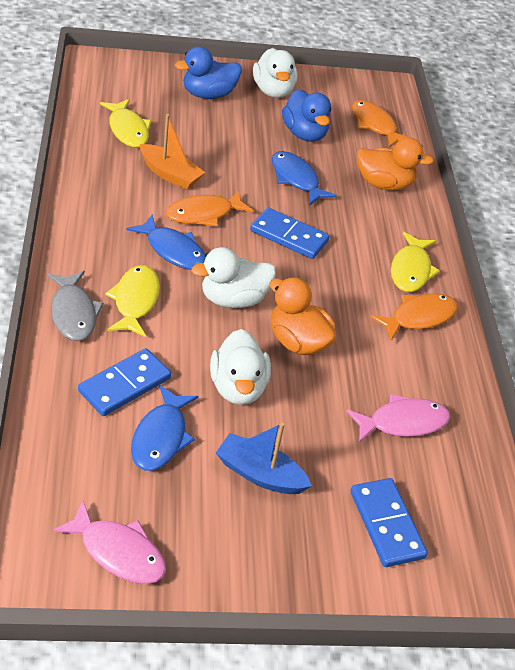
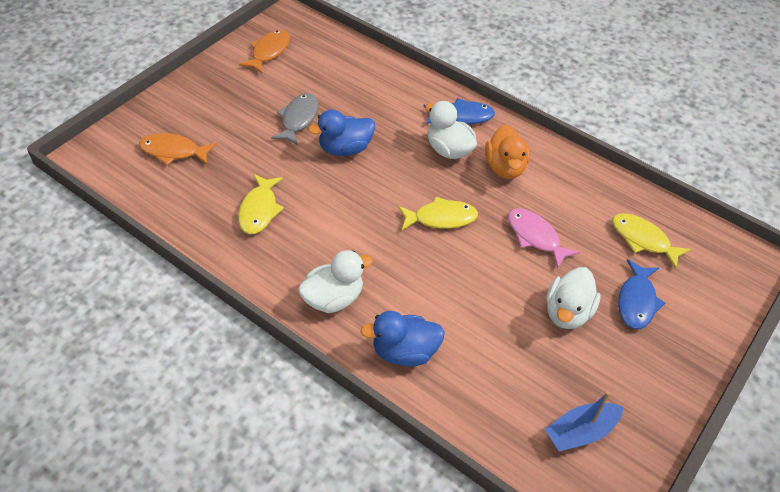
blue domino: [78,348,171,416] [250,208,330,259] [350,478,428,567] = 3 -> none = 0
blue fish: [126,215,206,270] [131,385,198,471] [272,151,336,206] = 3 -> [423,98,495,125] [618,259,665,329] = 2
orange boat: [140,114,205,190] = 1 -> none = 0
orange duck: [269,278,336,355] [357,137,434,190] = 2 -> [485,125,530,179] = 1
orange fish: [165,190,253,227] [352,100,408,148] [370,293,458,341] = 3 -> [139,133,216,165] [239,30,290,73] = 2
pink fish: [52,500,166,584] [346,394,450,443] = 2 -> [508,208,580,269] = 1

